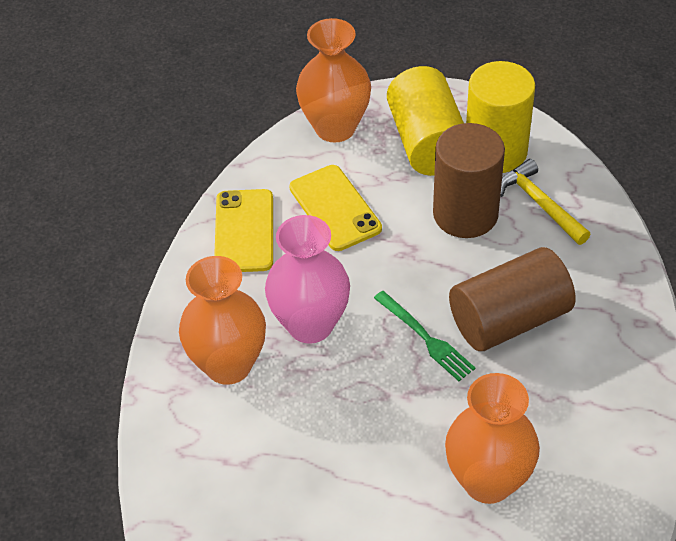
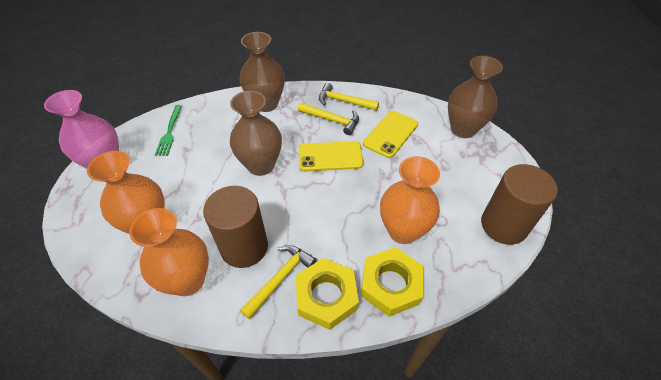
brown vase: none = 0 -> [230,91,282,176] [240,32,285,112] [448,56,503,138] = 3
yellow cylinder: [387,66,464,176] [466,61,535,173] = 2 -> none = 0
yellow hammer: [500,159,591,245] = 1 -> [240,245,317,319] [298,103,359,135] [319,82,379,111] = 3
yellow nut: none = 0 -> [295,258,359,330] [361,247,423,317] = 2

